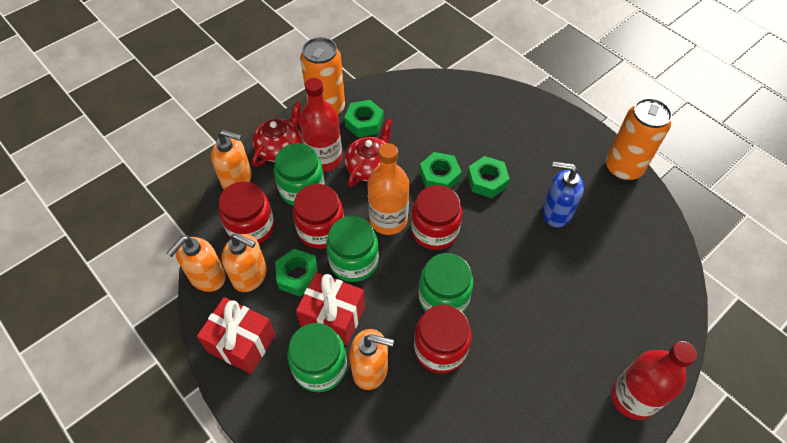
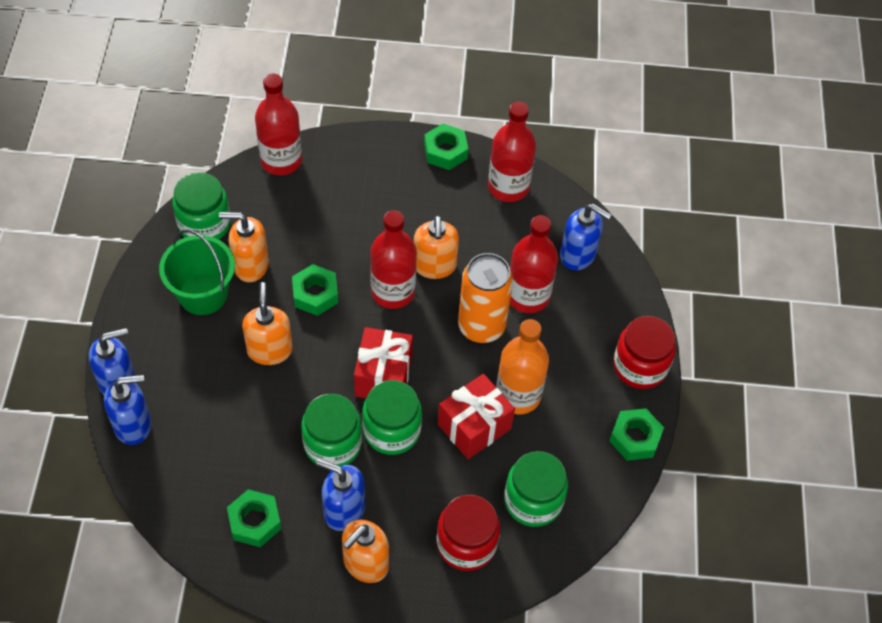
blue soap dispenser: [542,162,584,227] = 1 -> [89,328,136,395] [104,375,152,445] [316,459,365,531] [560,204,612,270] = 4
green bucket: none = 0 -> [159,229,235,315] = 1
orange can: [300,37,345,115] [606,98,672,181] = 2 -> [458,253,513,343] = 1
red bottle: [299,78,342,172] [611,341,697,420] = 2 -> [255,73,302,175] [370,210,417,309] [488,102,536,202] [510,215,558,313] = 4
red jar: [219,181,274,244] [293,184,344,249] [411,185,462,250] [414,305,472,373] = 4 -> [437,495,500,571] [613,316,676,389] = 2
red teapot: [252,101,302,167] [345,119,392,187] = 2 -> none = 0

